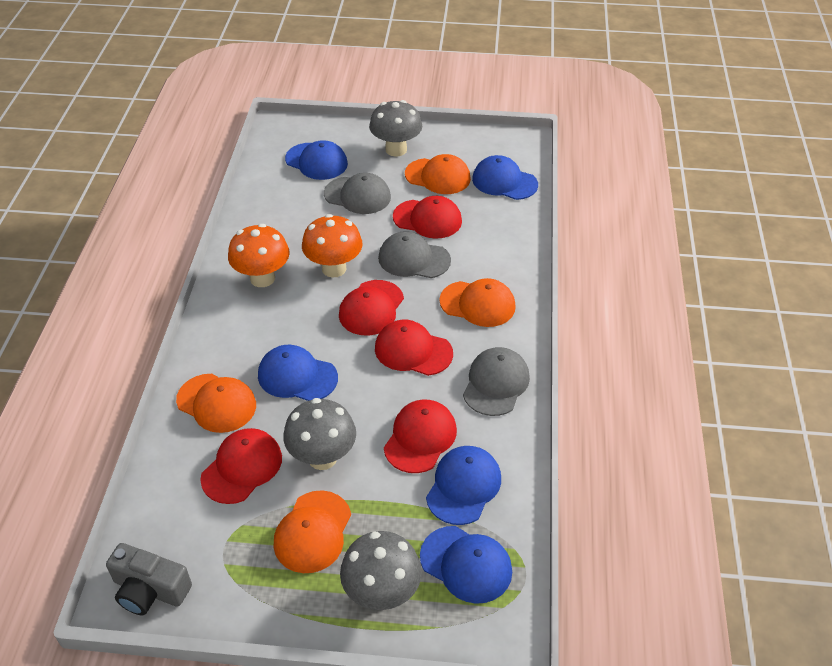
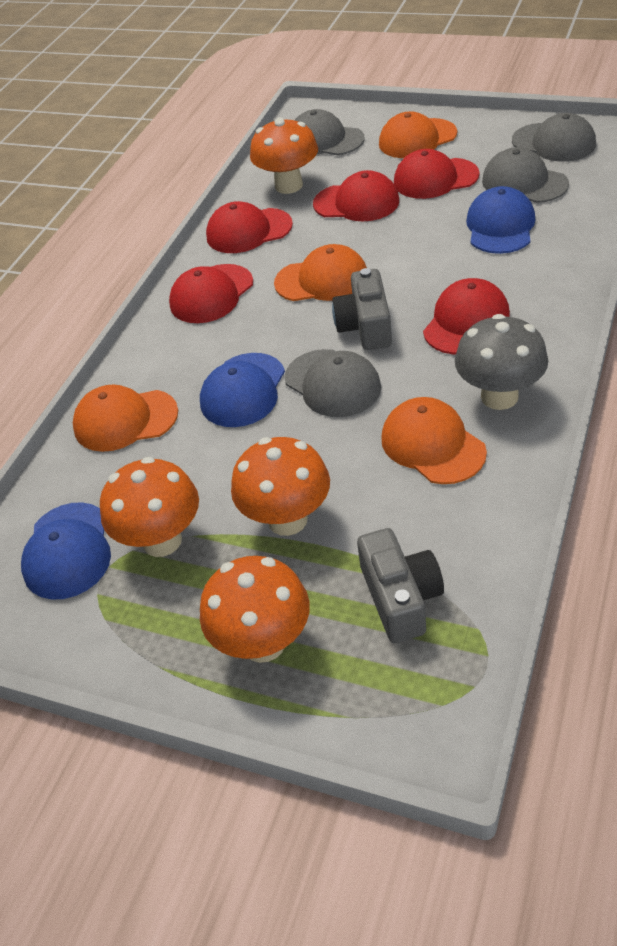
blue cap: [258,345,338,401] [285,140,348,180] [420,526,512,604] [426,446,501,525] [472,155,538,200] = 5 -> [21,502,111,600] [200,353,285,427] [466,186,536,254] = 3
grey camera: [106,543,192,615] = 1 -> [332,268,392,350] [357,528,444,643] = 2
grey cap: [324,173,391,214] [378,231,451,278] [463,347,530,416] = 3 -> [284,349,381,417] [294,109,364,155] [482,147,569,203] [512,113,596,162] = 4
grey mushroom: [283,398,356,470] [340,531,422,610] [369,100,422,157] = 3 -> [455,314,548,410] = 1
orange mushroom: [228,224,290,287] [302,214,362,278] = 2 -> [100,457,199,557] [200,556,310,663] [231,437,330,536] [250,117,318,194] = 4

